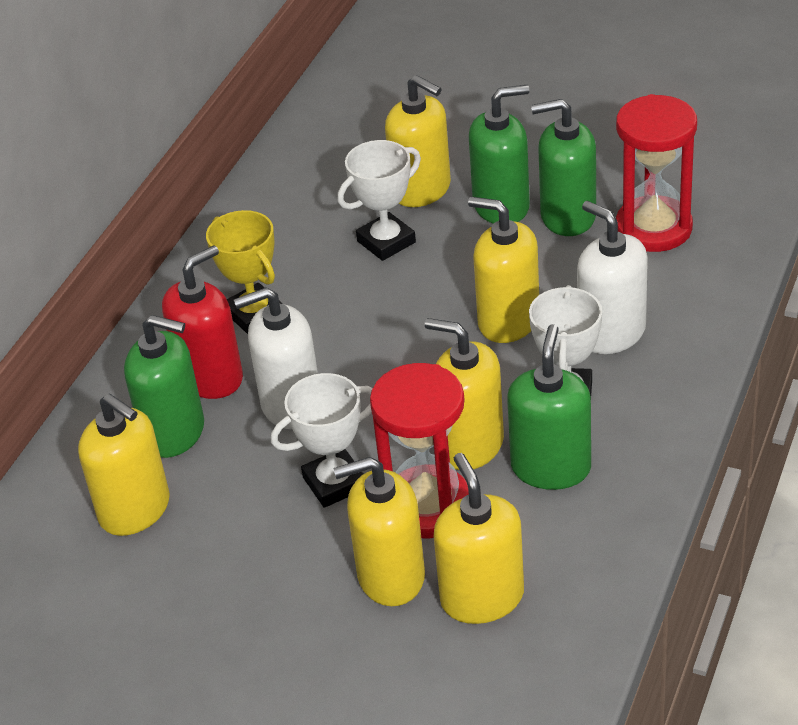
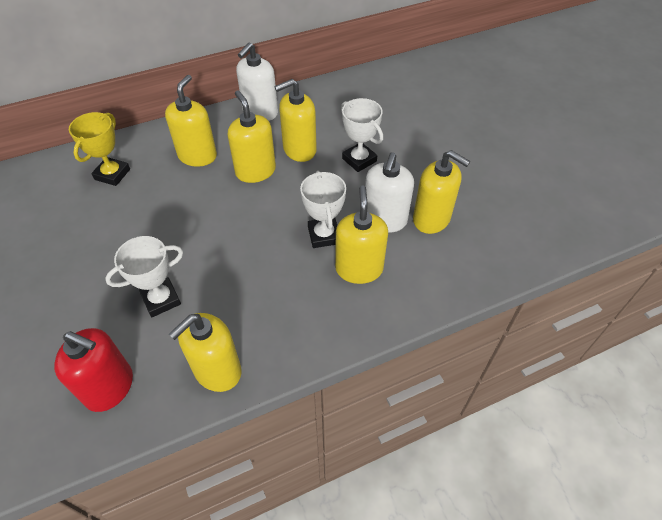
green soap dispenser: [124,315,204,458] [469,85,530,224] [507,324,591,490] [531,99,596,236] = 4 -> none = 0
red hourglass: [370,363,469,539] [616,94,697,252] = 2 -> none = 0

